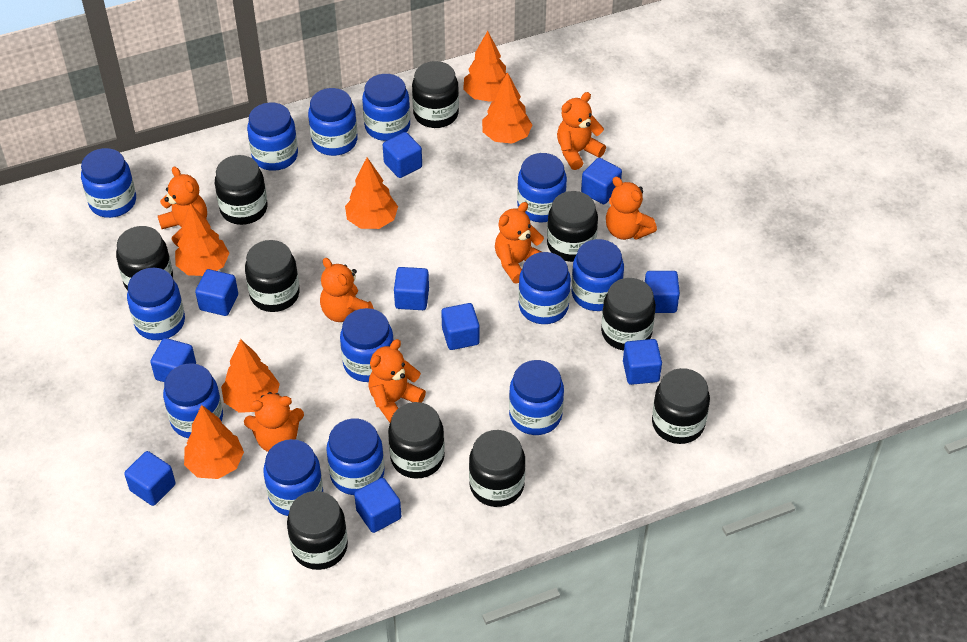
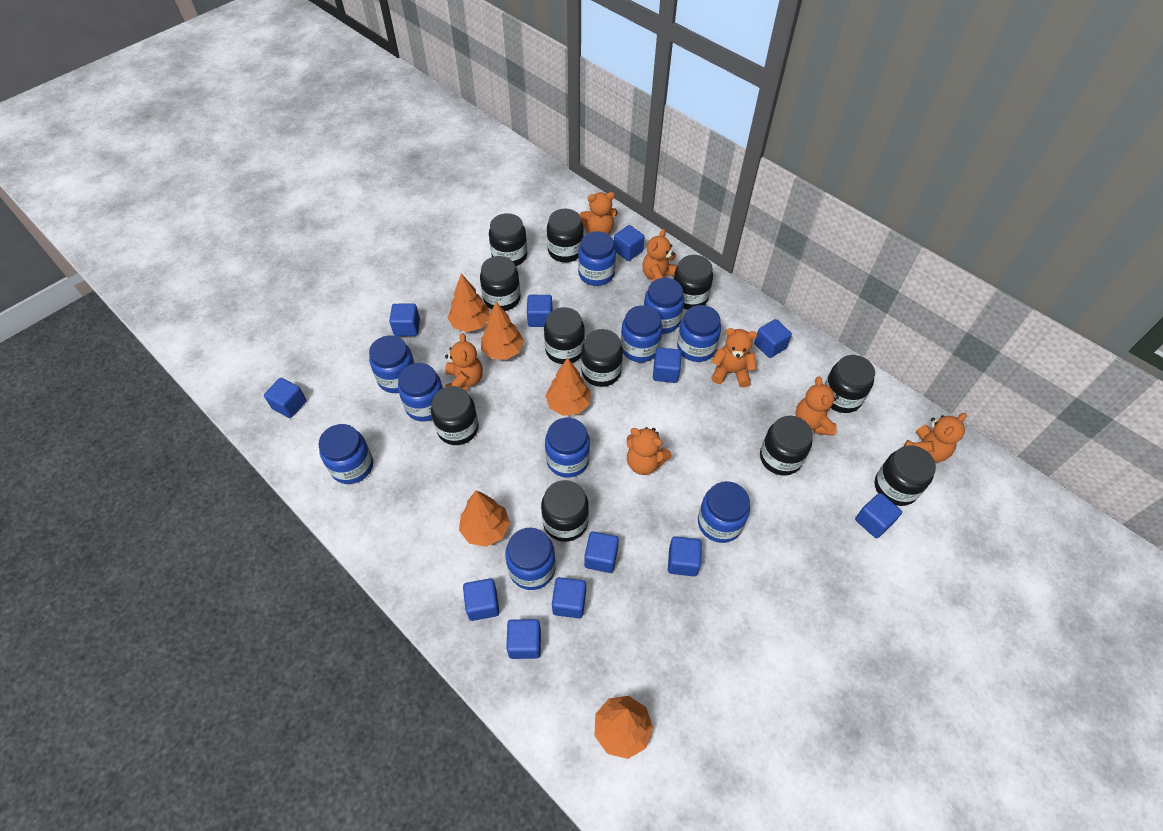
black jar: [116,226,173,291] [215,155,267,225] [245,240,300,312] [287,491,348,570] [388,402,445,479] [412,61,459,128] [469,430,525,507] [547,191,598,262] [601,278,656,350] [652,368,710,444] = 10 -> [431,386,479,445] [480,256,521,311] [489,213,527,266] [541,480,589,542] [544,307,585,364] [547,209,584,262] [581,329,623,387] [673,255,713,310] [760,416,813,476] [825,355,875,413] [875,445,936,506] = 11
blue cube: [124,451,176,506] [150,338,196,382] [195,269,238,316] [354,478,401,533] [383,132,422,178] [394,267,429,310] [441,303,480,350] [581,158,622,204] [623,339,662,385] [645,271,680,313] = 10 -> [264,378,306,418] [389,304,420,336] [463,578,499,621] [506,619,541,659] [527,295,553,327] [552,577,586,618] [584,531,619,573] [614,225,644,261] [653,348,682,383] [668,536,702,576] [754,319,792,358] [855,493,902,538] = 12
blue jar: [81,148,136,218] [127,268,185,340] [163,363,223,438] [247,102,298,171] [263,439,323,516] [308,88,357,156] [326,418,384,495] [340,308,394,382] [362,74,410,141] [509,360,564,435] [517,153,567,222] [518,252,571,324] [571,239,624,311] = 13 -> [318,424,373,484] [369,335,415,393] [398,363,443,422] [505,528,556,590] [545,418,590,478] [578,231,616,286] [621,305,663,362] [644,278,684,334] [677,305,721,362] [698,481,750,543] = 10
orange tree: [175,204,229,276] [184,405,244,479] [221,339,280,413] [345,157,398,229] [463,31,507,102] [482,72,532,143] = 6 -> [448,274,490,332] [459,490,510,547] [481,302,524,360] [545,358,591,416] [595,696,653,759] = 5

